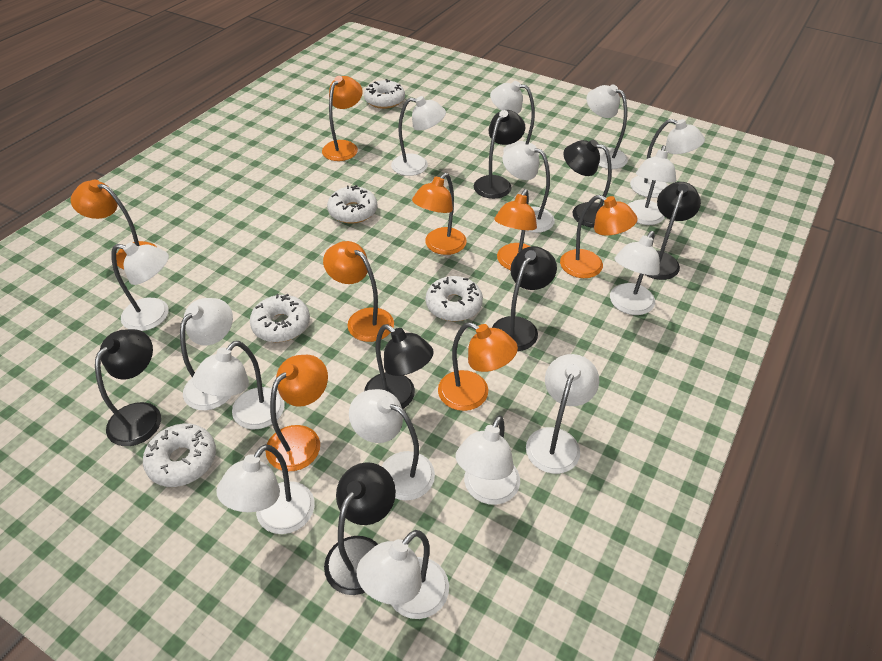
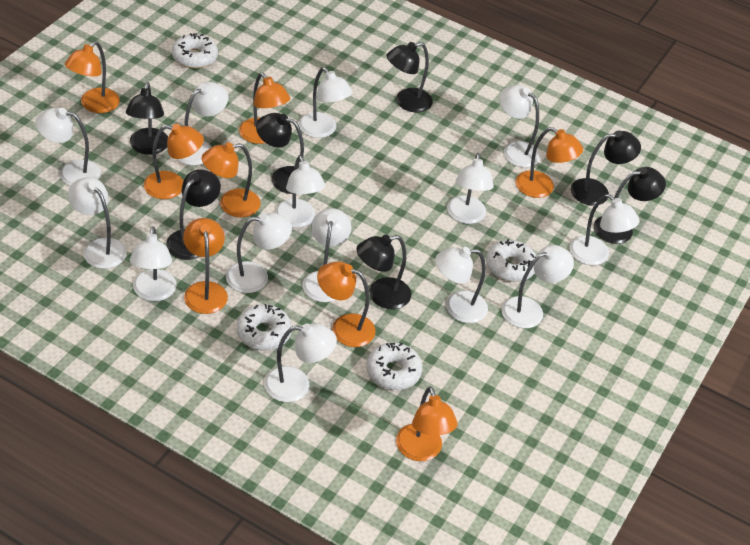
white donut: [143,423,216,487] [250,294,310,342] [327,185,377,224] [364,79,405,109] [426,276,483,321] = 5 -> [172,33,218,69] [237,304,292,350] [367,342,422,390] [486,239,536,282] = 4
white lamp: [111,242,169,331] [180,298,233,410] [192,341,285,430] [216,444,315,534] [349,389,435,501] [357,530,449,619] [391,96,446,176] [455,415,520,505] [490,81,539,155] [503,143,555,233] [526,354,599,474] [586,84,628,169] [610,231,660,315] [628,145,676,225] [630,119,705,198] = 15 -> [35,108,101,186] [68,177,127,269] [130,226,177,301] [177,82,228,166] [226,213,292,293] [264,323,337,402] [275,155,325,228] [299,67,352,138] [303,208,352,302] [435,247,488,323] [447,153,494,224] [499,85,541,168] [501,245,574,328] [569,194,640,265] = 14

